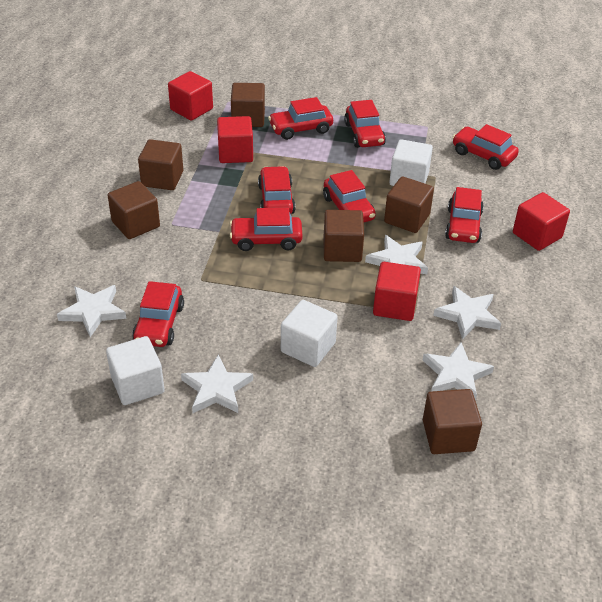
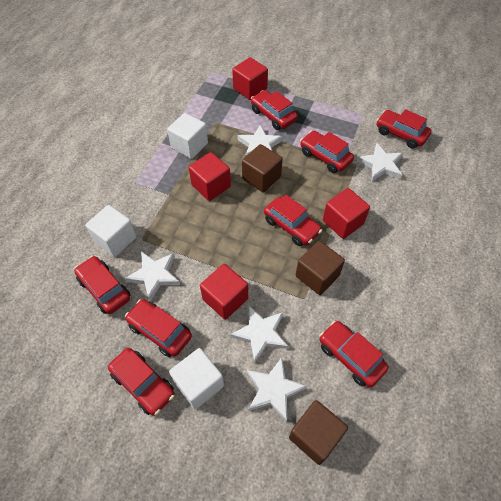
brown cube: [107,181,160,239] [138,139,183,190] [231,83,265,127] [324,210,364,262] [384,176,434,233] [423,389,482,454] = 6 -> [242,144,283,192] [289,400,348,465] [296,241,345,295] = 3

